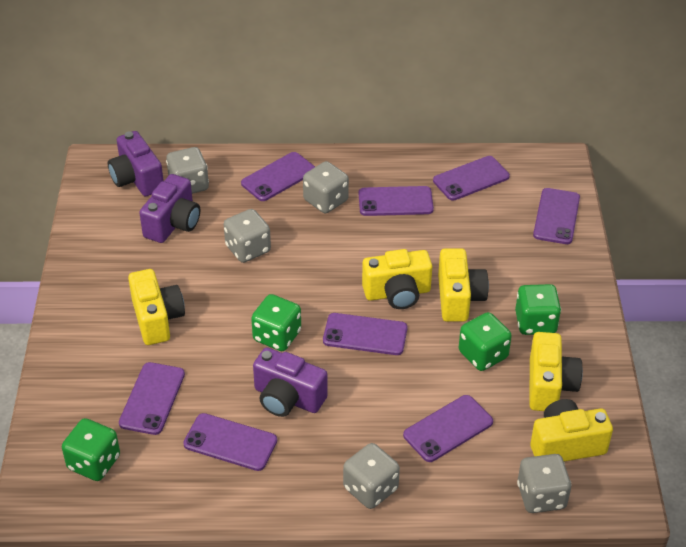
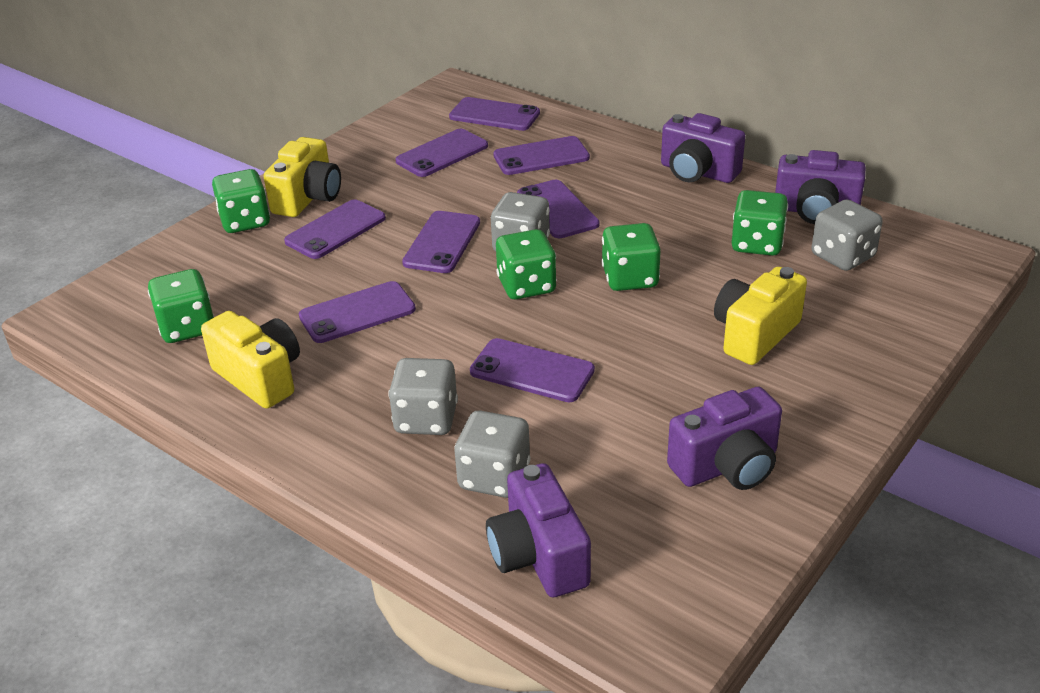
green dice: [62,418,120,481] [251,294,301,351] [459,312,512,371] [515,284,561,335] = 4 -> [148,269,214,343] [212,169,270,233] [496,229,557,299] [602,223,661,291] [731,190,788,256] = 5
grey dice: [166,147,209,194] [224,209,271,263] [303,161,349,213] [343,443,400,509] [517,454,571,513] = 5 -> [388,358,458,435] [454,411,531,498] [491,192,550,251] [811,199,883,271] = 4
purple camera: [108,131,164,197] [139,174,200,243] [253,347,328,417] = 3 -> [486,463,591,597] [661,113,745,183] [667,387,782,490] [775,150,866,224] = 4
yellow camera: [128,269,185,345] [362,249,432,309] [438,248,489,322] [529,332,583,411] [530,399,613,461] = 5 -> [201,311,300,409] [263,137,341,217] [714,267,807,365] = 3

